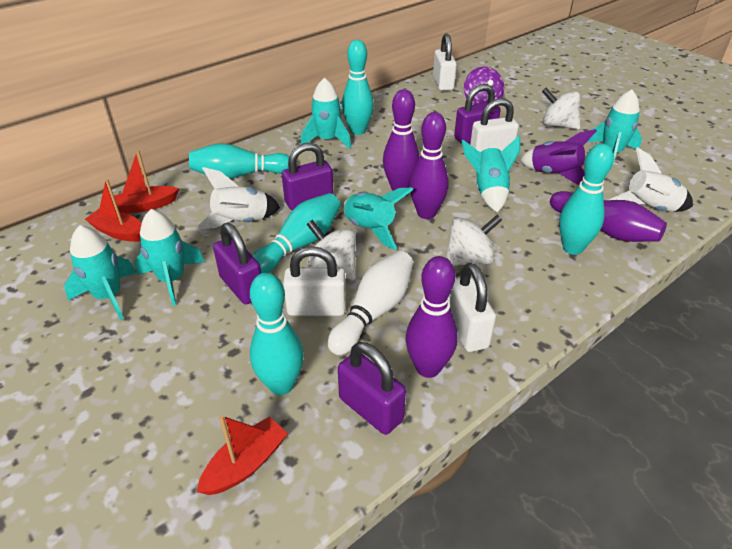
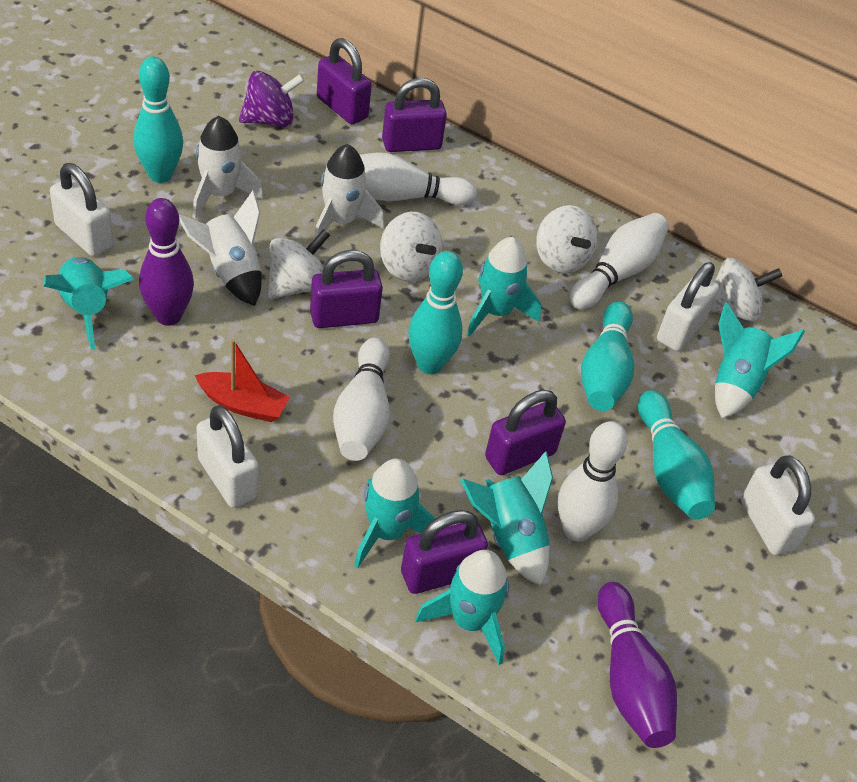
purple bowling pin: [383,89,419,191] [406,256,458,378] [410,112,449,219] [550,191,667,242] = 4 -> [139,198,194,326] [597,582,677,748] = 2
purple padlock: [213,223,261,304] [282,143,334,210] [338,342,406,435] [454,84,501,144] = 4 -> [310,250,383,328] [317,38,372,124] [382,78,447,152] [401,510,488,594] [485,390,566,475] = 5
purple rocket: [520,129,597,184] = 1 -> none = 0
red boat: [85,179,142,242] [114,150,179,214] [197,415,288,495] = 3 -> [195,339,290,422] = 1
turquoise bowling pin: [189,143,289,179] [250,273,304,395] [252,193,340,273] [342,40,374,135] [559,143,614,255] = 5 -> [134,57,183,183] [408,251,463,374] [581,301,634,411] [638,390,715,520] = 4
white bowling pin: [328,251,413,355] = 1 -> [333,337,390,461] [360,152,477,206] [558,421,628,541] [570,213,669,310] = 4
white rocket: [196,167,280,229] [609,147,693,212] = 2 -> [179,190,262,306] [193,116,263,219] [314,144,384,239] = 3
white spinning top: [306,220,356,280] [446,215,502,266] [542,88,580,130] = 3 -> [268,229,330,299] [380,212,442,282] [536,205,598,274] [711,258,782,321] = 4

